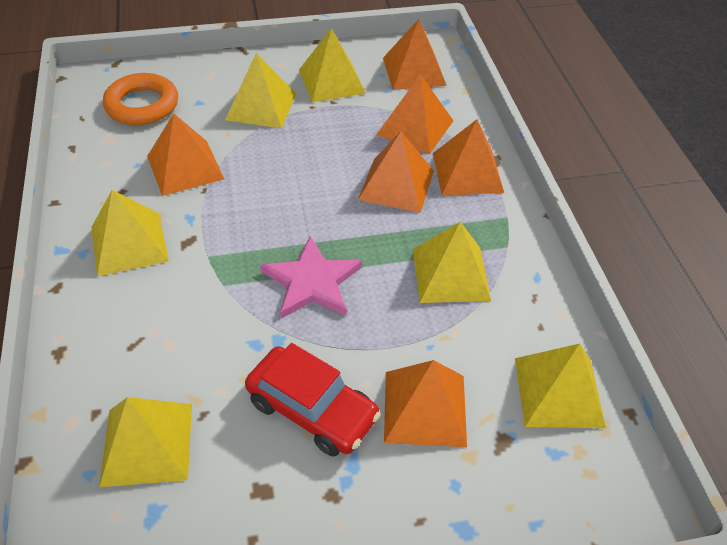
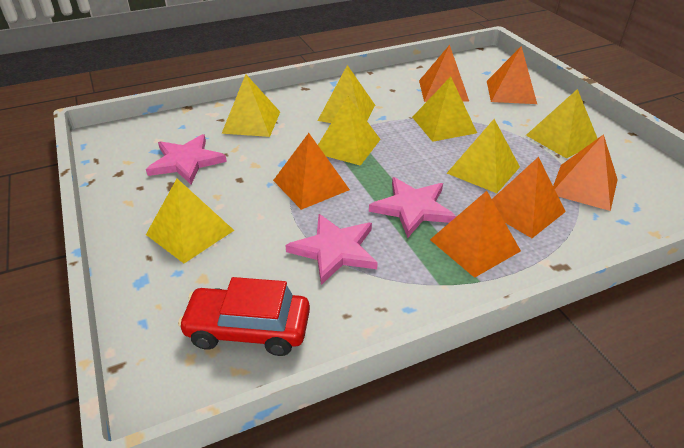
orange ring: [103,73,178,125] = 1 -> none = 0
pink star: [260,236,362,319] = 1 -> [146,134,227,184] [285,214,378,285] [369,177,456,238] = 3
yellow pyramid: [92,190,169,277] [99,397,192,487] [225,53,296,129] [299,28,366,102] [413,222,491,303] [515,344,606,428] = 6 -> [146,179,234,263] [221,74,280,137] [318,65,375,123] [318,96,381,166] [412,76,477,142] [447,119,520,193] [526,89,598,158] = 7

